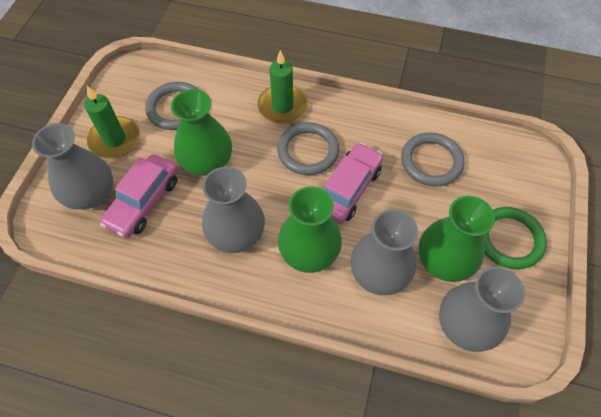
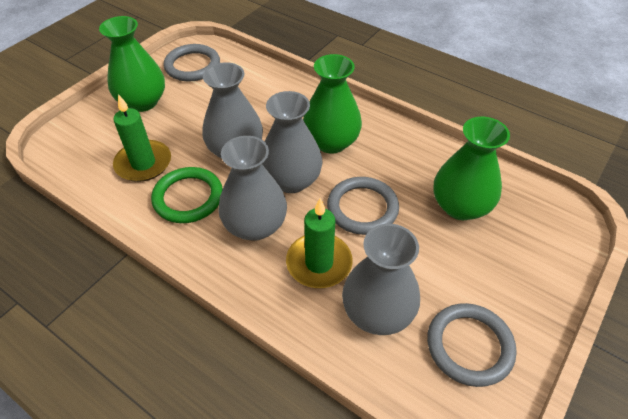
pink car: [100,154,178,238] [323,143,383,224] = 2 -> none = 0

